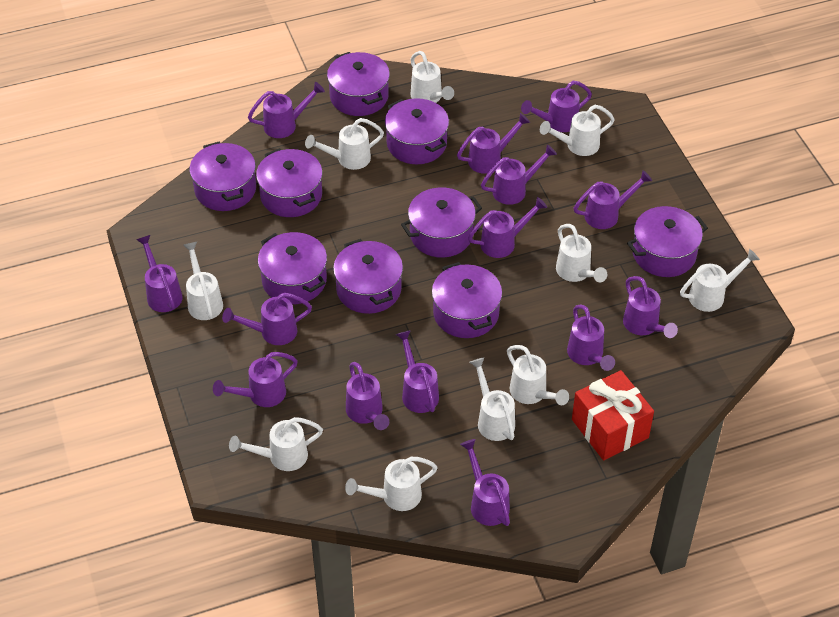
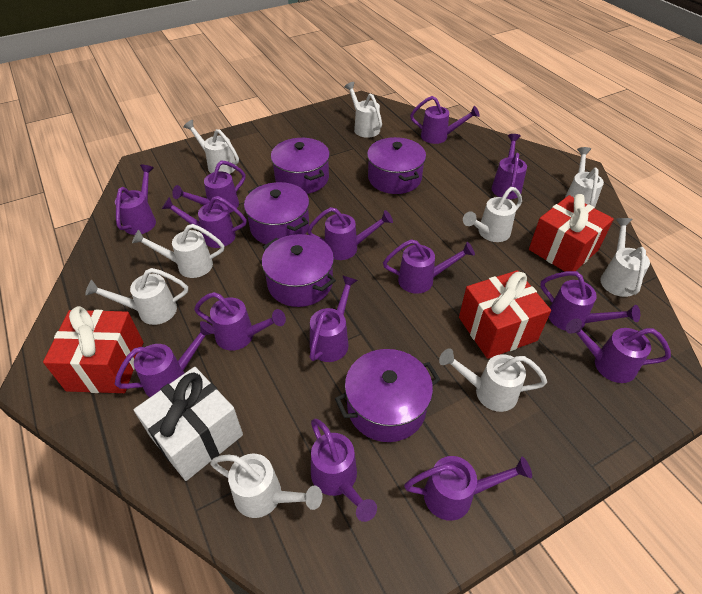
purple pot: [189,142,256,211] [256,148,323,217] [258,232,327,304] [327,52,390,116] [333,239,403,314] [385,98,449,164] [401,187,482,258] [432,262,502,338] [627,206,708,277] = 9 -> [244,182,309,244] [262,234,336,307] [271,138,330,194] [335,349,441,442] [367,137,426,194] = 5
red gift: [572,370,654,460] = 1 -> [43,306,144,393] [459,270,551,359] [529,194,614,272] = 3
white gift: none = 0 -> [134,367,243,481] = 1
white watering can: [183,242,223,320] [229,417,323,471] [305,118,384,170] [345,457,438,511] [410,51,454,103] [469,358,515,441] [507,345,569,405] [540,105,615,156] [556,224,607,282] [680,249,760,312] = 10 -> [85,268,188,325] [132,224,224,278] [183,120,239,174] [210,454,322,518] [344,82,382,138] [439,348,547,412] [463,187,522,242] [565,147,604,208] [600,218,650,297] = 9

